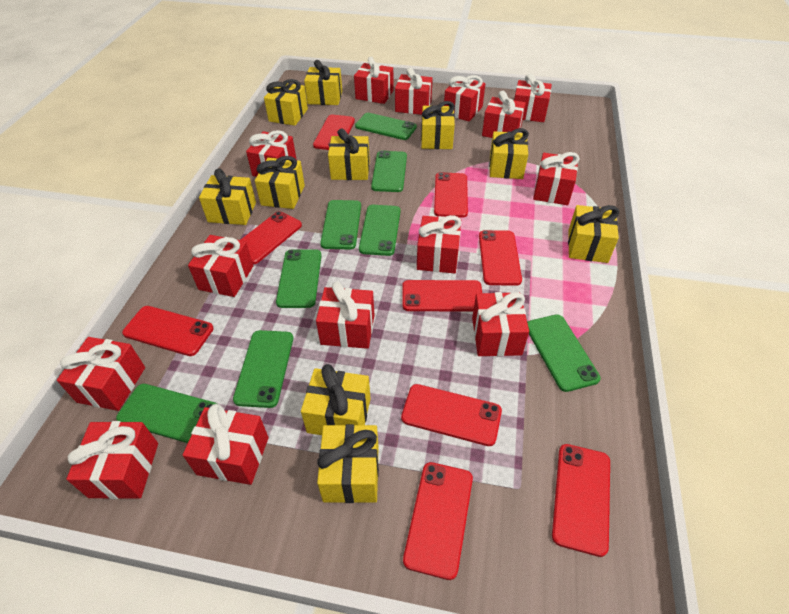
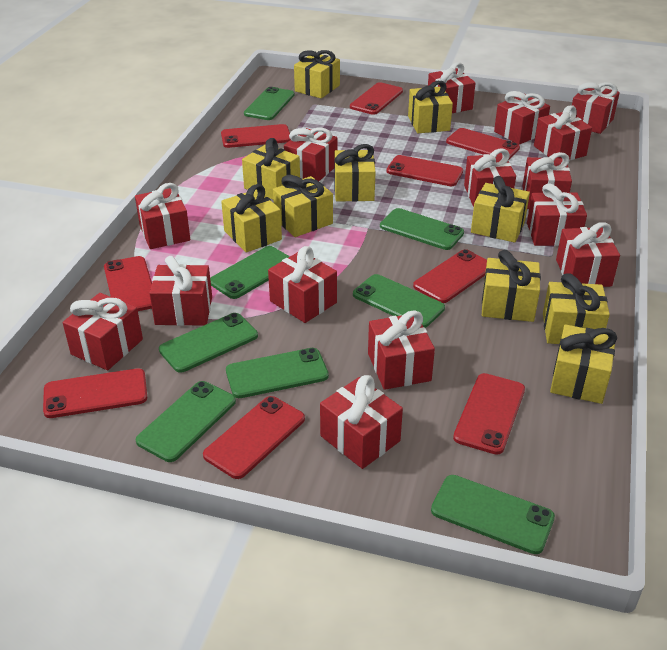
red gift: [57,337,145,411] [66,421,158,499] [183,404,269,485] [188,235,253,297] [246,130,297,177] [316,281,374,349] [354,56,394,104] [395,67,433,115] [417,215,462,274] [444,75,485,122] [472,292,529,356] [482,91,526,138] [514,73,552,122] [533,152,580,205] = 14 -> [63,293,143,370] [135,183,190,249] [149,256,212,326] [268,246,337,323] [284,128,337,181] [320,375,403,469] [368,310,435,390] [428,62,476,113] [464,149,516,207] [494,91,550,145] [523,152,572,209] [527,183,587,246] [534,105,592,160] [556,222,620,287] [572,82,620,134] = 15

